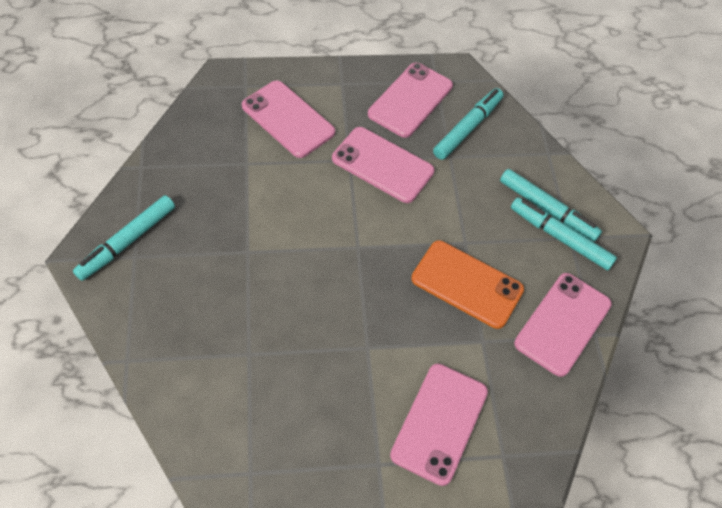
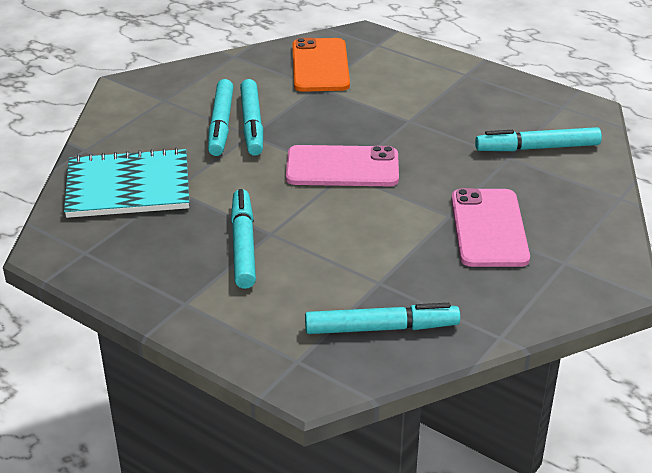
pink phone: [242,81,335,158] [332,127,435,203] [368,63,453,138] [390,364,488,486] [514,273,612,377] = 5 -> [286,145,399,186] [451,188,530,267] = 2
turquoise marker: [73,195,175,281] [433,88,504,160] [500,169,602,242] [511,197,617,270] = 4 -> [208,79,234,156] [231,189,256,289] [240,79,263,156] [305,303,460,334] [475,127,602,151] = 5
turquoise notebook: none = 0 -> [64,148,189,218] = 1

